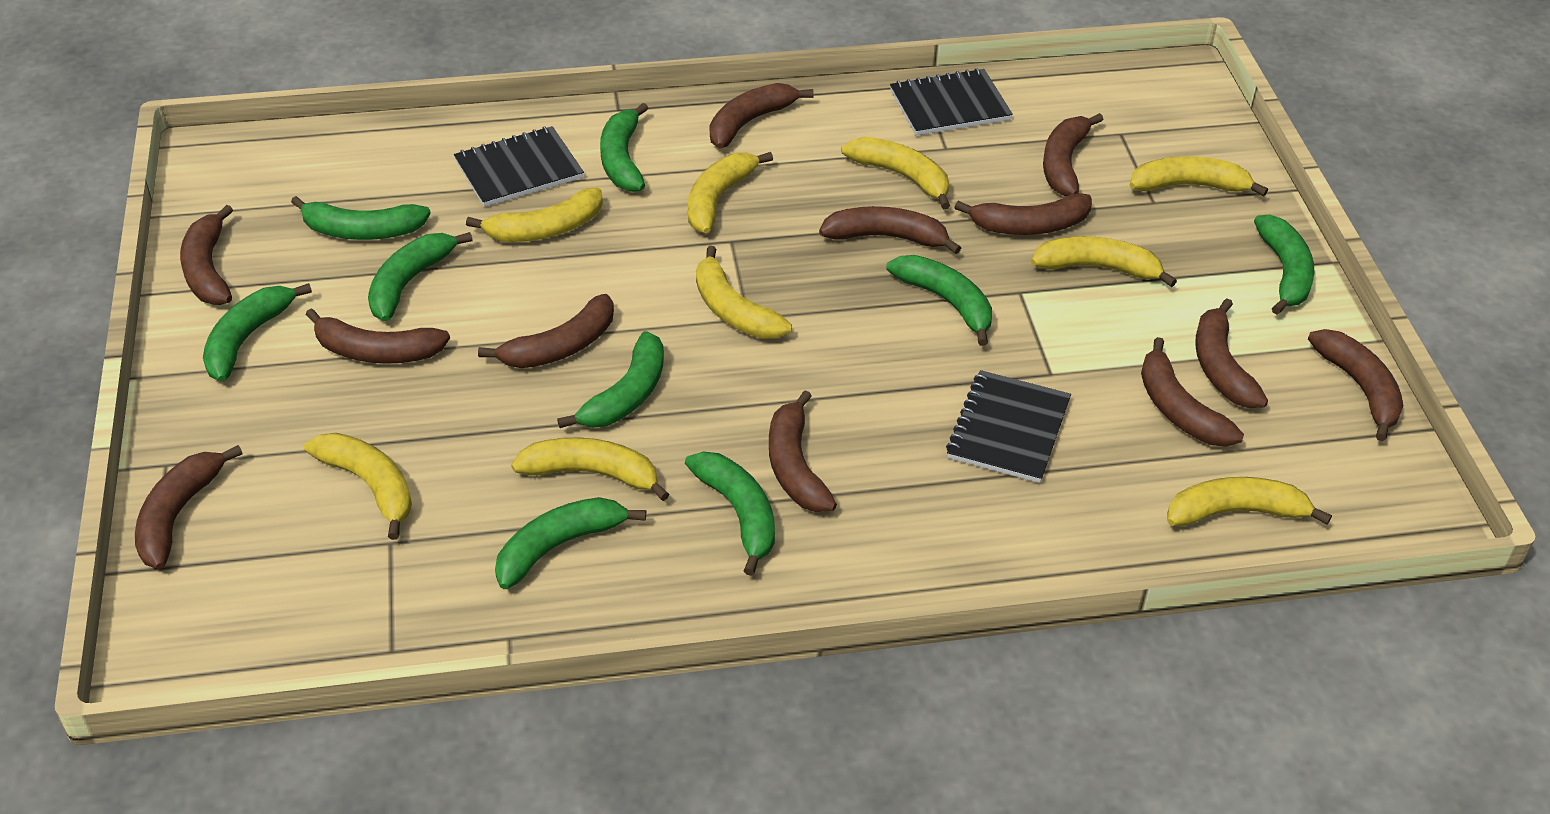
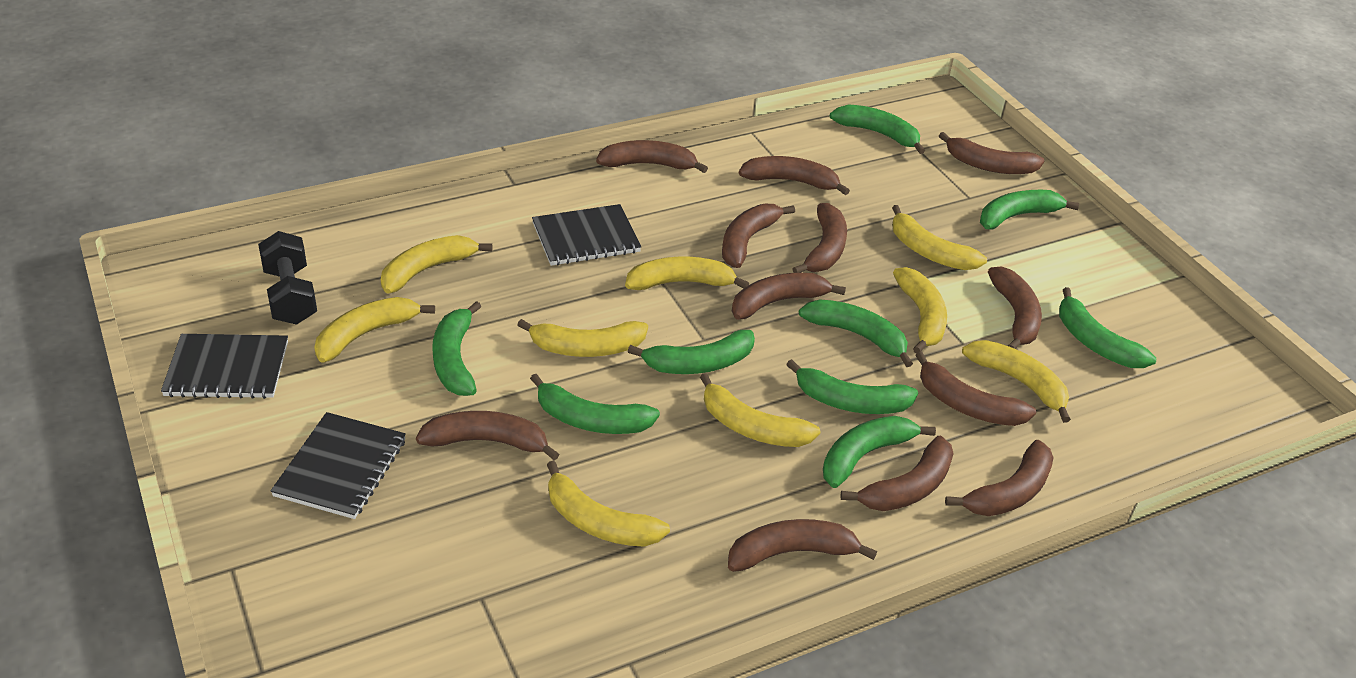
black dumbbell: none = 0 -> [258,231,317,325] = 1

